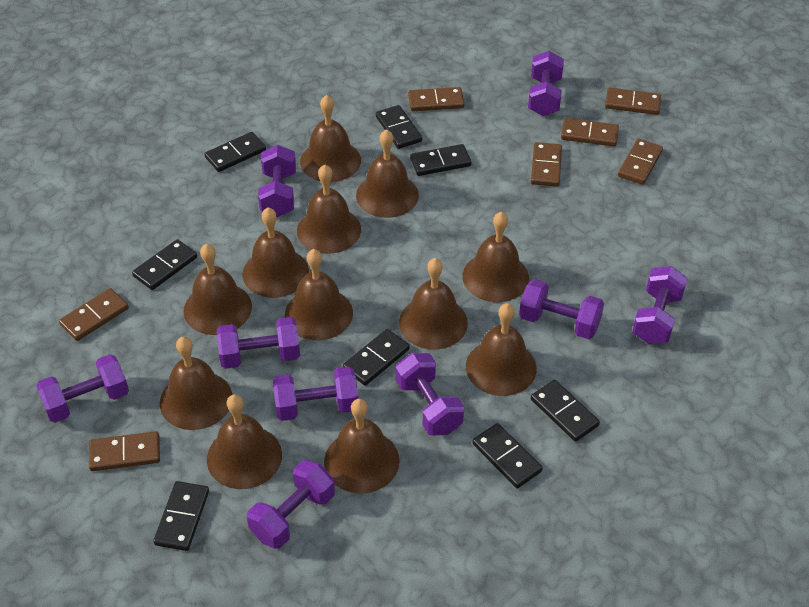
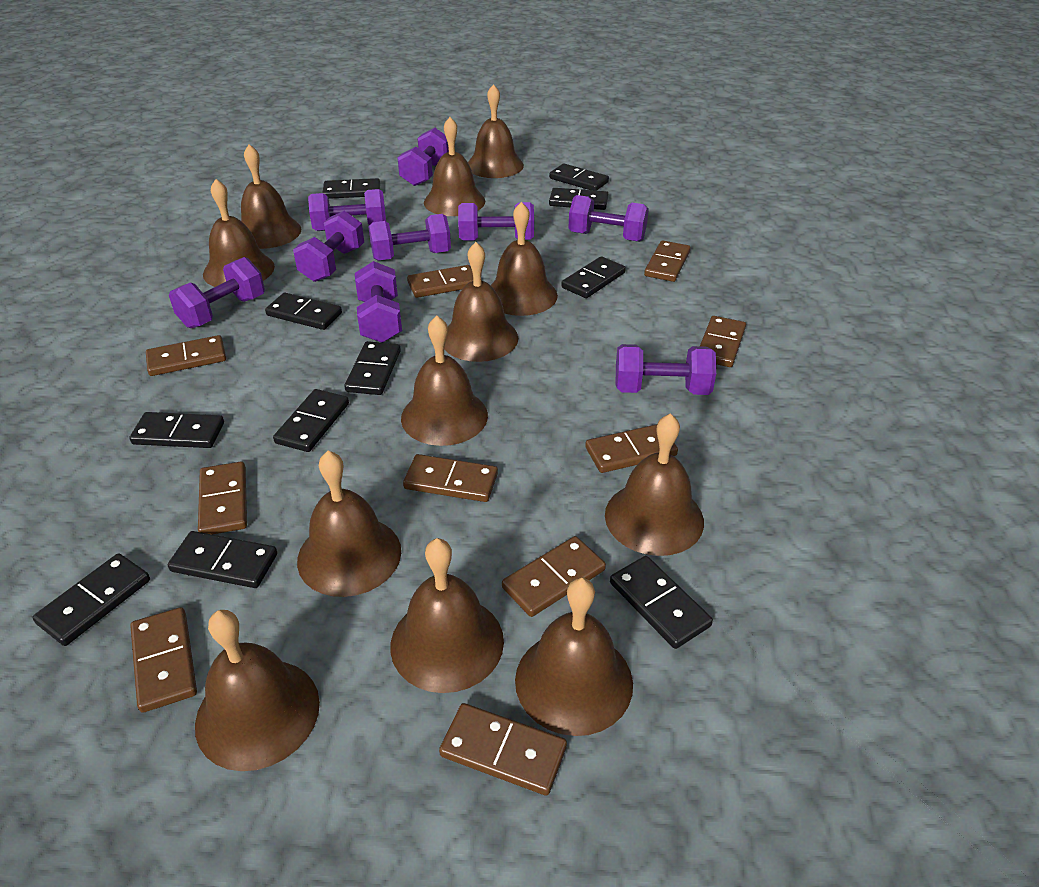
black domino: [132,239,197,290] [153,481,209,551] [205,132,266,172] [343,329,410,386] [376,105,422,149] [410,144,471,176] [472,423,543,488] [531,380,600,442] = 8 -> [33,553,150,646] [129,412,224,448] [168,531,277,588] [265,293,342,330] [273,389,349,452] [323,178,380,199] [345,341,401,395] [549,163,609,191] [549,188,608,210] [561,256,626,298] [610,556,713,649] = 11
brown domino: [59,288,129,341] [89,431,160,471] [408,87,464,111] [531,142,562,187] [561,118,619,146] [605,87,661,115] [618,139,663,185] = 7 -> [130,607,197,713] [146,335,226,376] [198,461,247,535] [403,454,498,502] [407,265,473,298] [439,703,567,796] [502,536,606,617] [585,424,678,473] [644,240,690,282] [700,316,746,367] = 10

